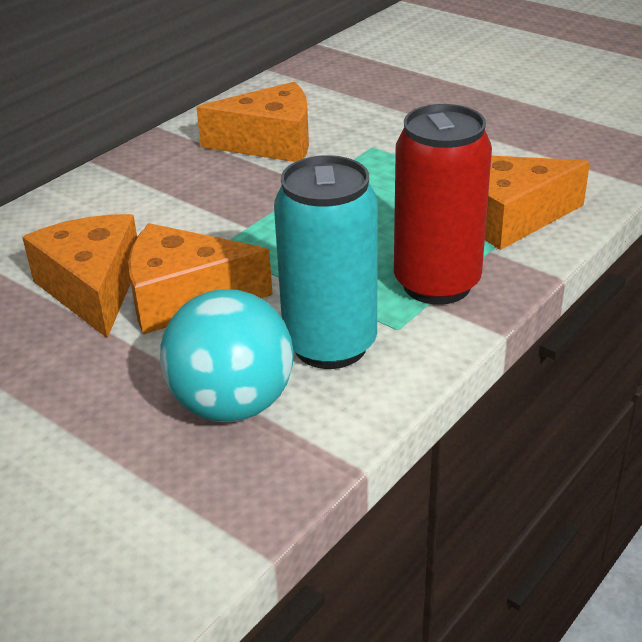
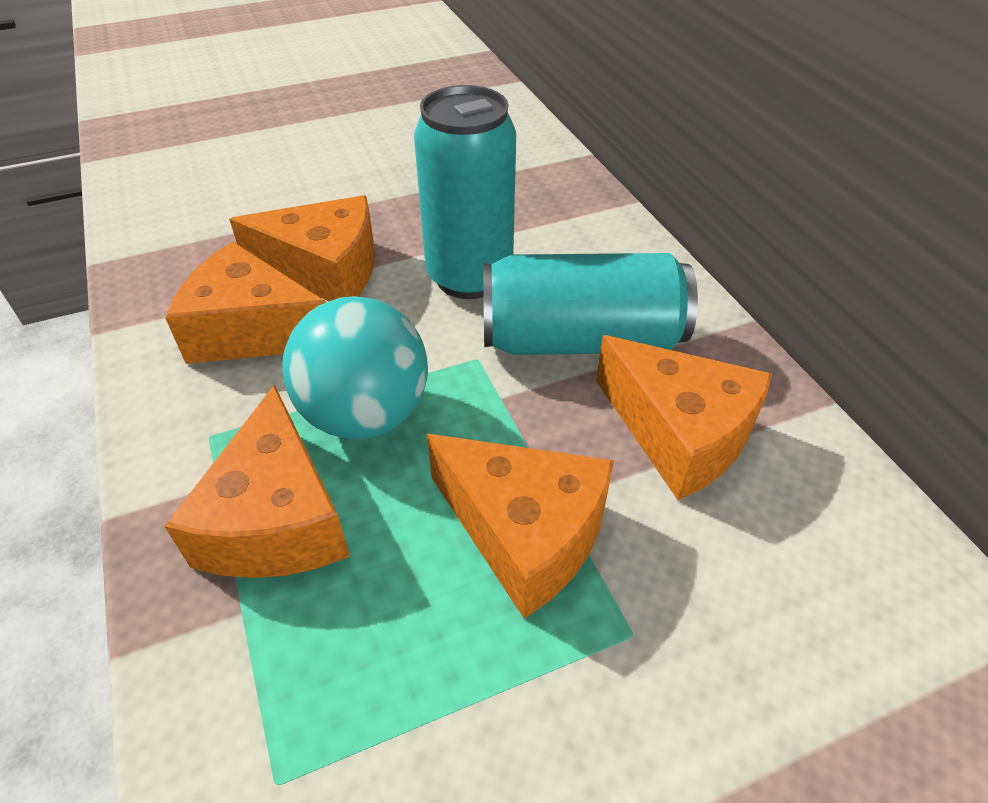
orange cheese: [22,214,137,338] [128,223,273,334] [196,82,309,162] [485,156,590,250] = 4 -> [164,384,350,578] [165,242,327,364] [229,195,375,301] [427,434,614,619] [596,335,772,500] = 5
red can: [394,104,492,305] = 1 -> none = 0
turquoise can: [274,155,378,369] = 1 -> [414,85,516,299] [483,253,698,355] = 2

